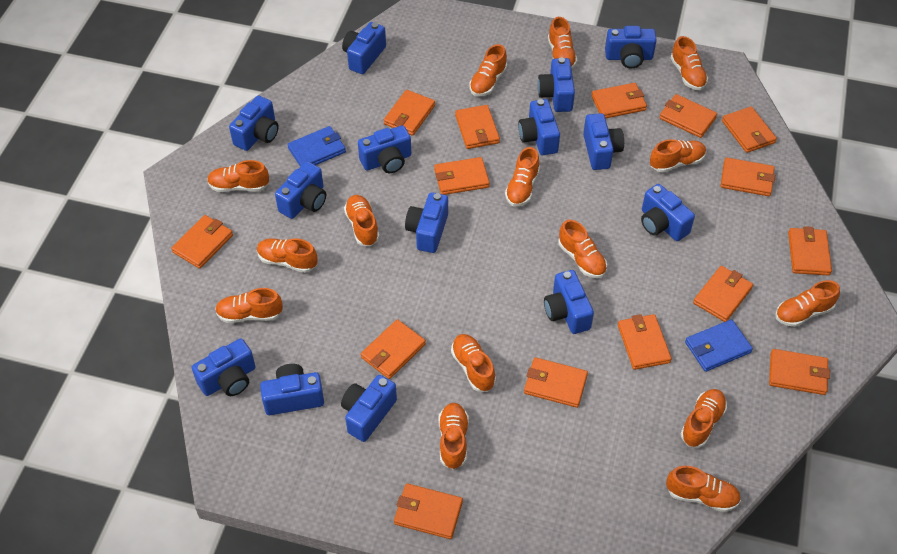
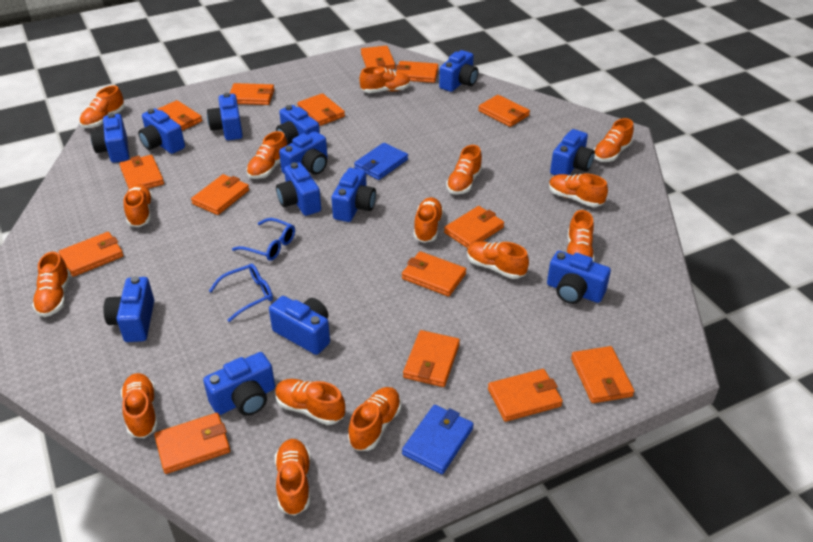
blue camera: [192,338,256,396] [229,95,279,151] [260,364,324,415] [275,161,326,219] [341,375,397,442] [342,22,386,74] [358,125,411,173] [405,192,448,253] [518,99,560,155] [537,57,575,112] [544,270,594,334] [583,113,624,170] [605,26,657,68] [641,184,695,241] = 14 -> [90,113,129,163] [103,276,154,342] [138,108,185,154] [203,352,275,416] [207,93,243,140] [269,296,330,355] [276,105,320,145] [276,162,321,216] [279,131,328,175] [331,168,376,222] [439,50,478,92] [547,251,611,304] [550,129,595,175] = 13
blue glasses: none = 0 -> [209,264,273,322] [232,218,295,261] = 2

